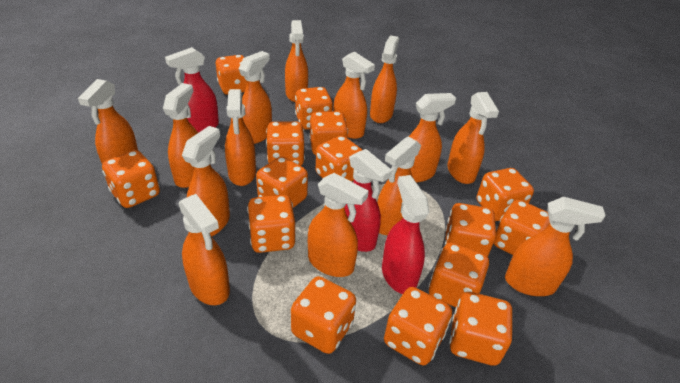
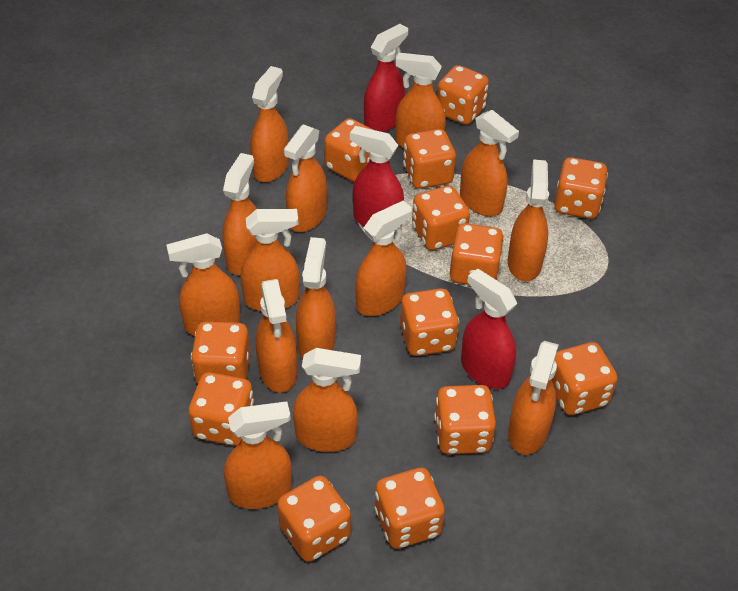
orange dice: [102,150,160,208] [216,55,247,95] [247,195,296,253] [256,156,308,208] [266,122,305,166] [291,276,356,354] [295,87,333,130] [309,111,348,155] [316,136,362,182] [384,287,452,365] [429,242,489,307] [445,203,496,256] [449,292,512,366] [477,168,534,221] [494,200,550,255] = 15 -> [188,372,254,446] [191,321,250,384] [277,476,351,562] [324,118,373,182] [374,468,445,549] [400,288,459,356] [403,129,456,189] [412,186,470,250] [434,385,496,454] [437,65,489,125] [450,223,504,285] [551,342,617,415] [554,157,608,219] = 13

